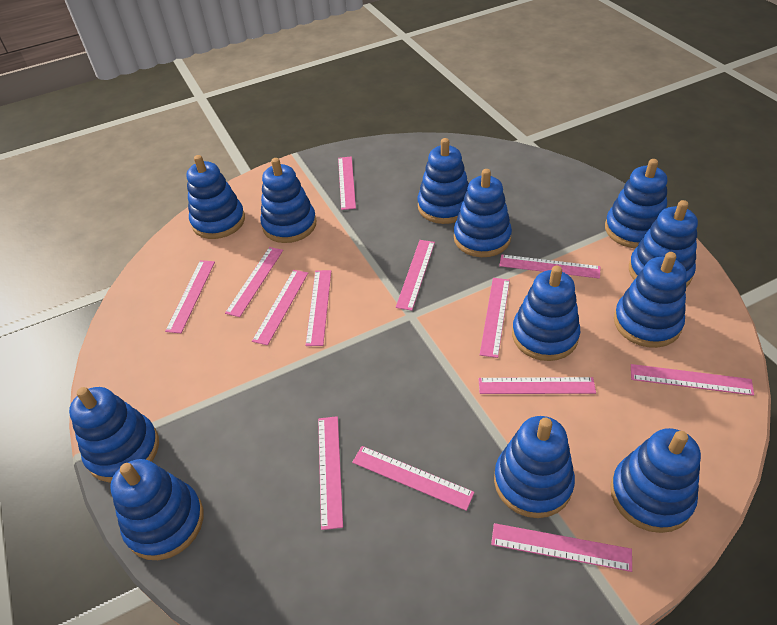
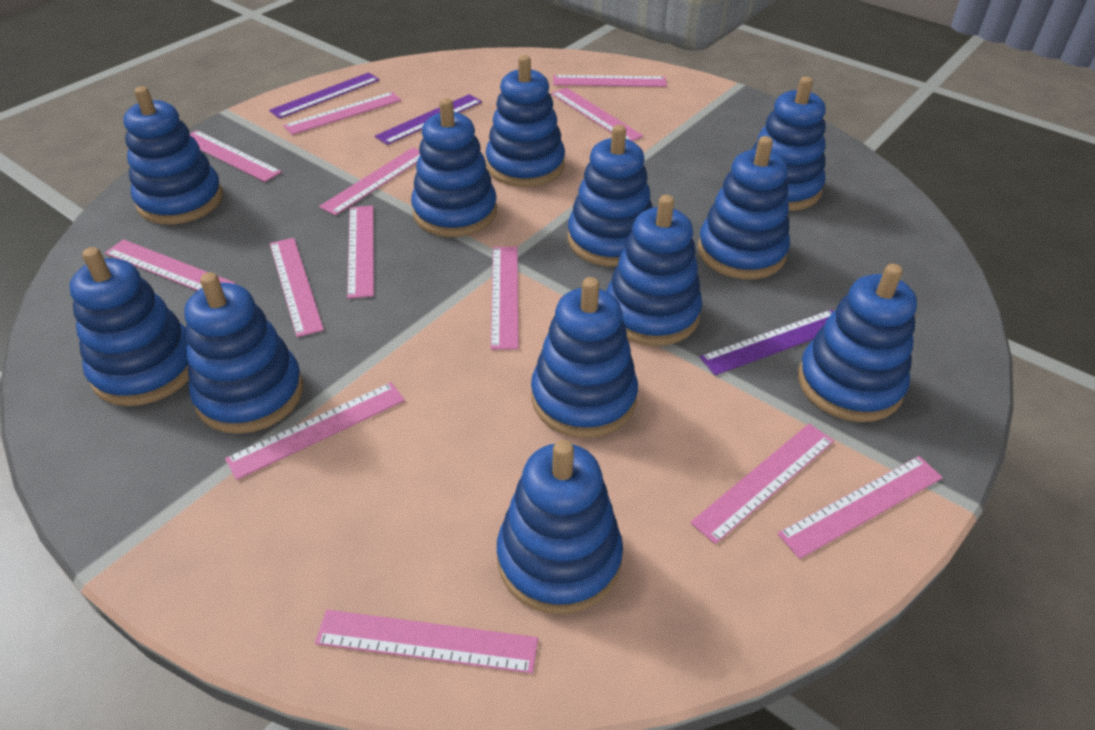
purple ruler: none = 0 -> [269,72,379,119] [375,94,482,145] [700,310,834,375] = 3

